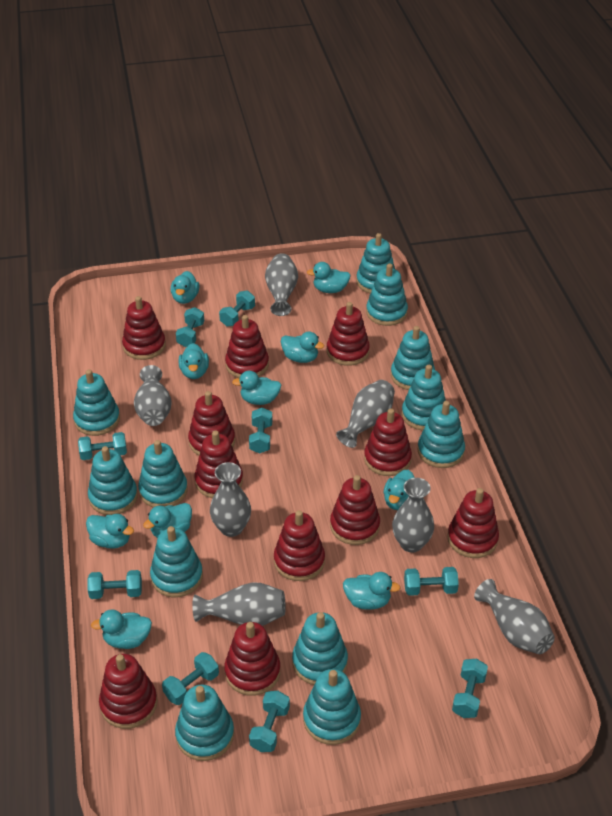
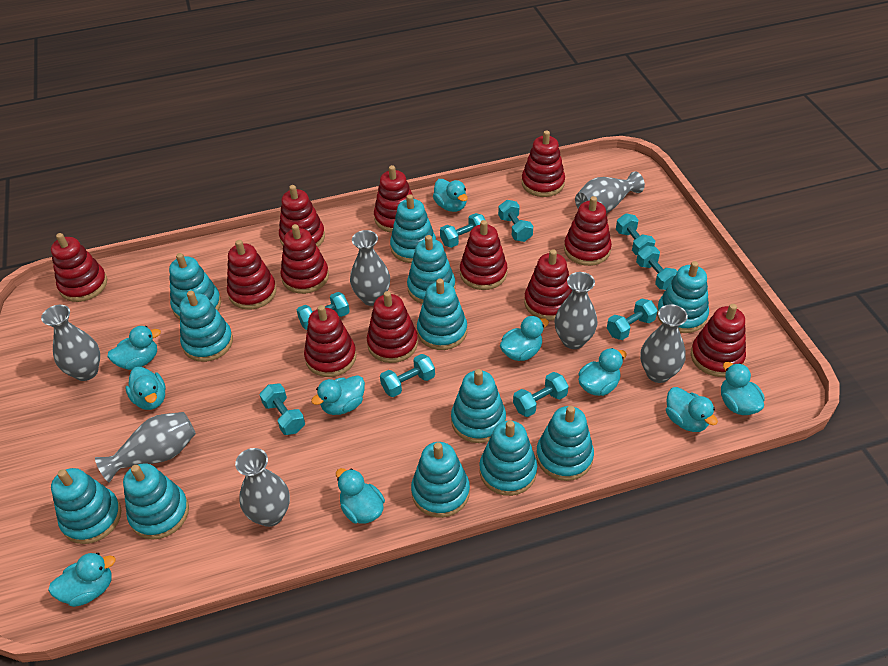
red stacking toy: [99,654,157,729] [122,296,166,360] [188,391,235,456] [195,430,243,498] [224,622,280,696] [225,315,269,378] [274,510,325,581] [327,302,370,366] [330,475,380,545] [364,409,412,476] [447,488,499,558] = 11 -> [51,233,107,302] [227,240,277,310] [279,185,325,247] [280,224,329,294] [304,305,357,377] [367,291,418,363] [374,165,414,233] [460,220,507,290] [522,130,565,197] [524,249,572,321] [564,196,612,266] [691,304,746,377] = 12

